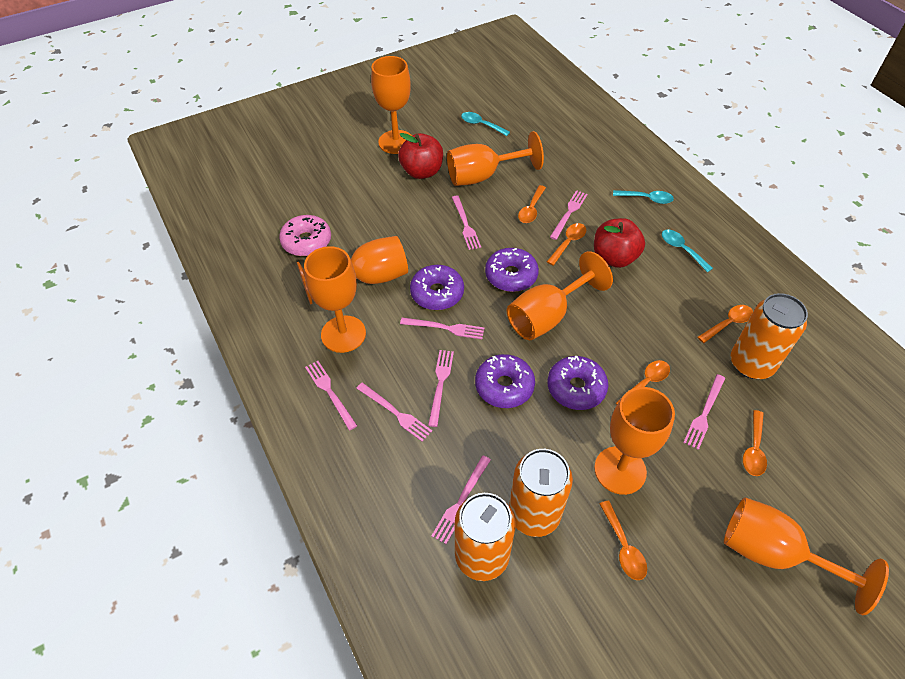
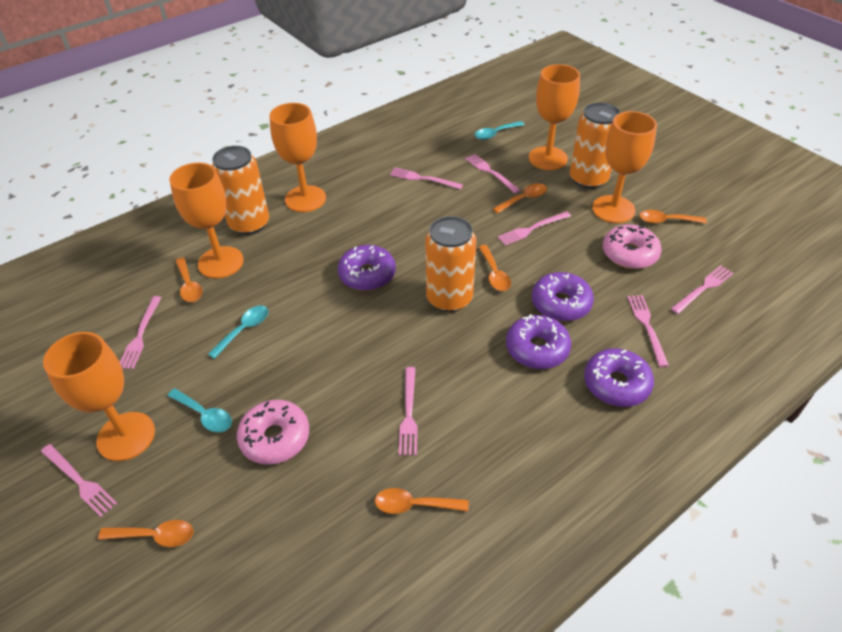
orange goblet: [297,236,408,305] [304,246,366,353] [371,56,412,154] [447,131,544,186] [507,251,613,340] [594,387,675,495] [724,497,889,615] = 7 -> [43,332,155,461] [170,163,244,279] [270,103,326,212] [529,64,580,170] [592,111,657,223] = 5
pink donut: [279,215,331,256] = 1 -> [237,400,309,465] [603,225,662,269] = 2
red apple: [398,133,443,179] [594,218,645,268] = 2 -> none = 0

